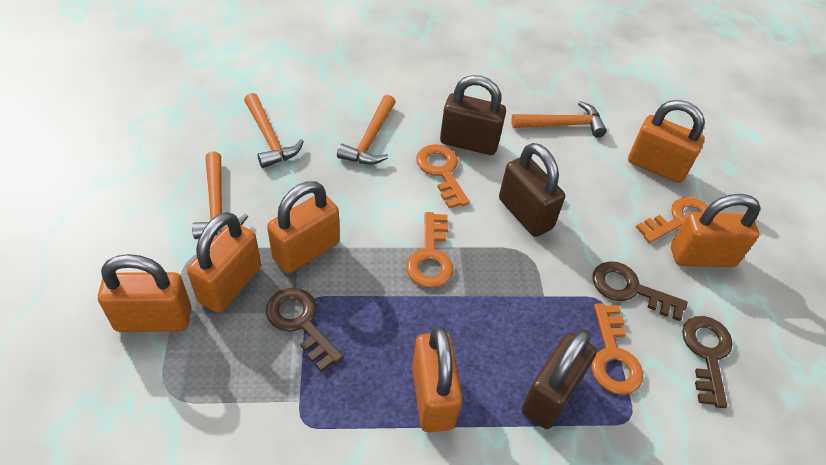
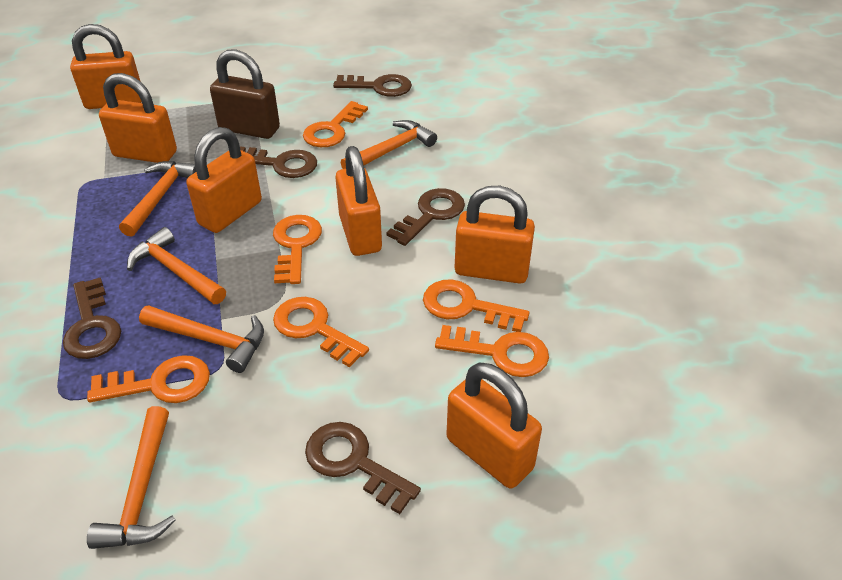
brown key: [266,287,343,372] [593,261,688,321] [682,316,733,408] = 3 -> [63,277,121,359] [240,147,317,178] [305,422,421,514] [333,74,412,97] [386,188,465,246] = 5
brown padlock: [440,75,506,155] [499,143,565,237] [522,329,597,429] = 3 -> [210,49,280,139] = 1
orange hammer: [192,151,248,239] [244,93,304,168] [337,95,396,165] [511,101,607,138] = 4 -> [87,406,176,549] [119,161,196,237] [127,227,226,304] [139,305,264,373] [341,120,437,169] = 5
orange key: [406,212,453,288] [416,144,470,208] [591,303,643,395] [636,197,709,243] = 4 -> [87,355,210,403] [273,215,322,284] [273,297,369,367] [303,101,368,147] [423,279,529,332] [435,325,549,377] = 6

